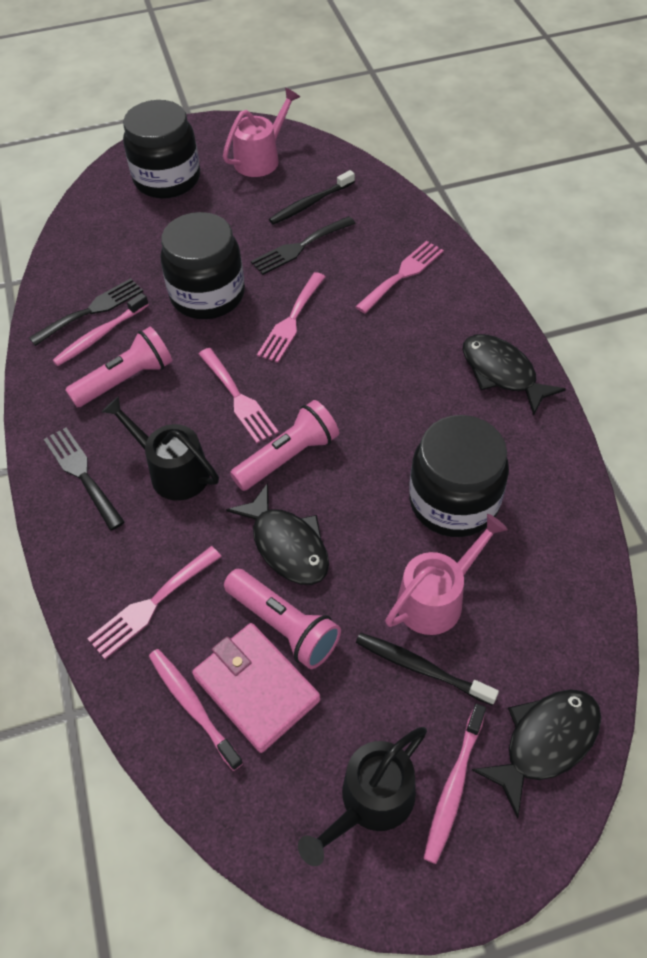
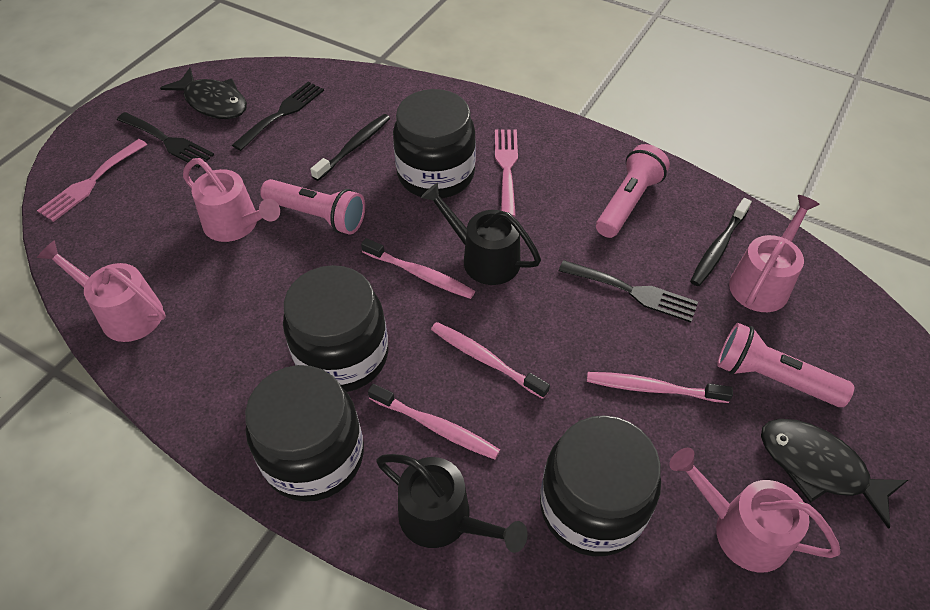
black fish: [226,483,329,585] [463,334,566,415] [472,689,601,819] = 3 -> [160,68,247,119] [761,419,908,529] = 2
black jar: [123,100,200,199] [160,212,245,319] [409,415,509,537] = 3 -> [245,365,364,502] [283,265,388,392] [393,89,476,199] [540,415,661,556] = 4
pink fork: [87,546,222,659] [198,348,279,443] [257,272,326,363] [355,241,444,313] = 4 -> [37,139,147,222] [495,129,518,217] = 2
pink toothbrush: [52,293,149,366] [149,649,243,771] [424,704,486,864] = 3 -> [361,238,475,299] [368,384,500,460] [431,322,550,399] [587,372,733,403] = 4
pink wallet: [192,623,321,753] = 1 -> none = 0
pink watering can: [223,88,300,177] [385,514,508,635] = 2 -> [37,240,166,342] [183,158,280,242] [669,448,841,573] [729,195,820,312] = 4

